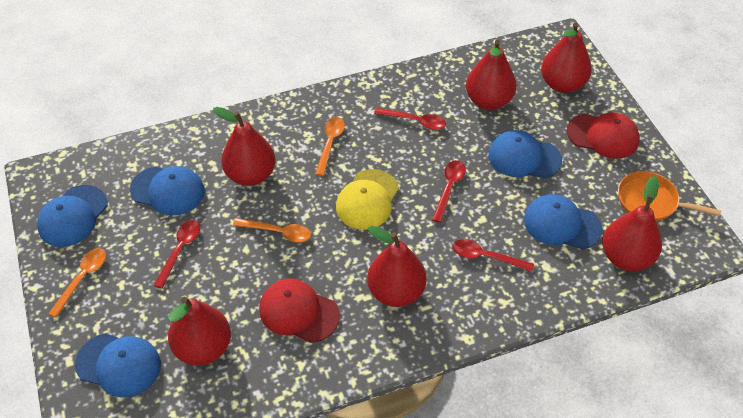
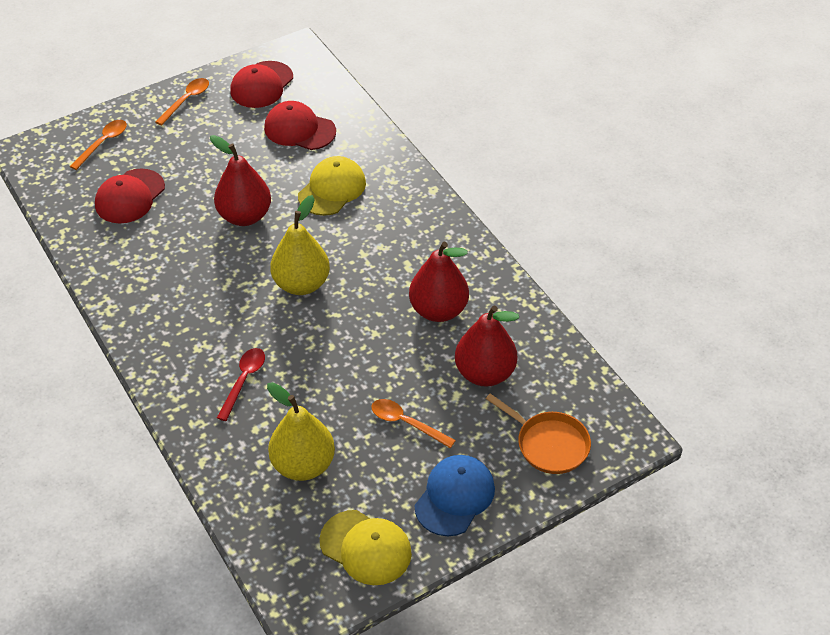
blue cap: [37,185,107,247] [75,333,161,398] [130,166,205,215] [488,130,562,178] [524,194,602,250] = 5 -> [415,455,495,536] = 1
red cap: [259,279,340,343] [567,112,639,159] = 2 -> [95,169,165,224] [230,61,293,108] [264,101,336,150] = 3
red pear: [168,297,231,366] [213,107,276,186] [367,226,427,307] [466,40,516,110] [541,22,592,93] [602,176,662,271] = 6 -> [210,135,271,226] [409,242,469,322] [455,305,519,387] = 3
red spoon: [153,220,200,289] [374,108,446,130] [432,160,466,223] [452,239,534,272] = 4 -> [217,348,265,421] = 1
yellow cap: [336,169,399,230] = 1 -> [298,156,366,216] [320,510,412,585] = 2
yellow pear: none = 0 -> [267,382,335,481] [270,195,330,295] = 2

